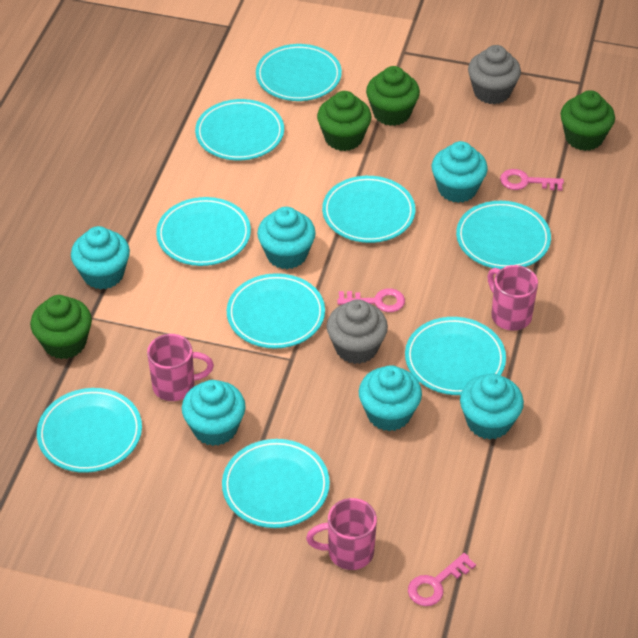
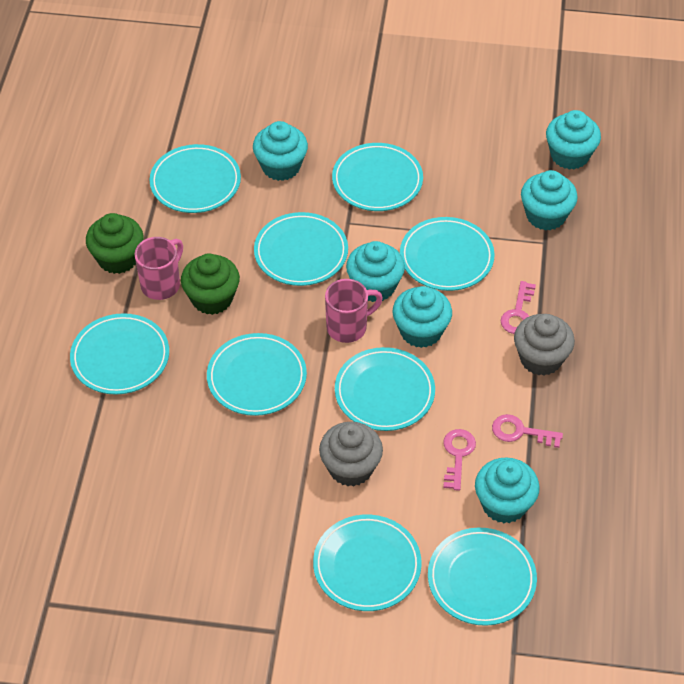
green cupcake: [30,295,92,359] [317,91,371,151] [366,66,420,126] [560,90,615,151] = 4 -> [86,213,143,274] [181,253,240,315] = 2
pink mug: [147,334,214,401] [306,498,377,570] [487,265,538,331] = 3 -> [134,237,183,300] [325,279,383,343] = 2

